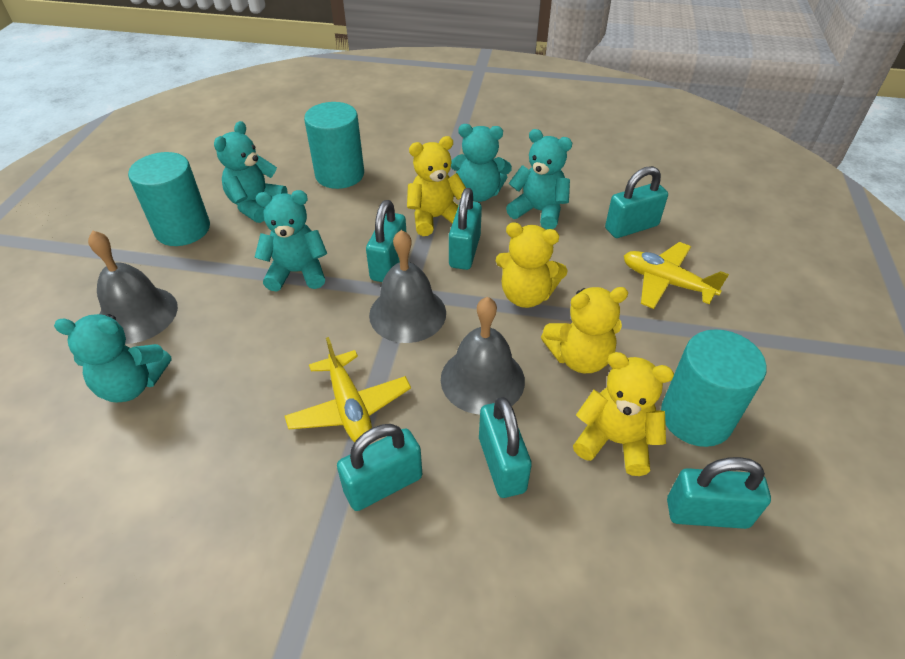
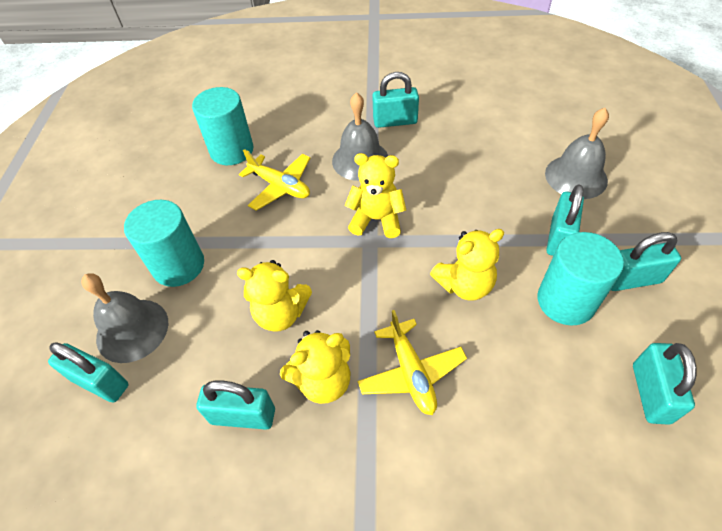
turquoise teddy bear: [54,314,171,403] [214,121,288,223] [254,190,327,292] [451,124,512,202] [506,129,572,229] = 5 -> none = 0

